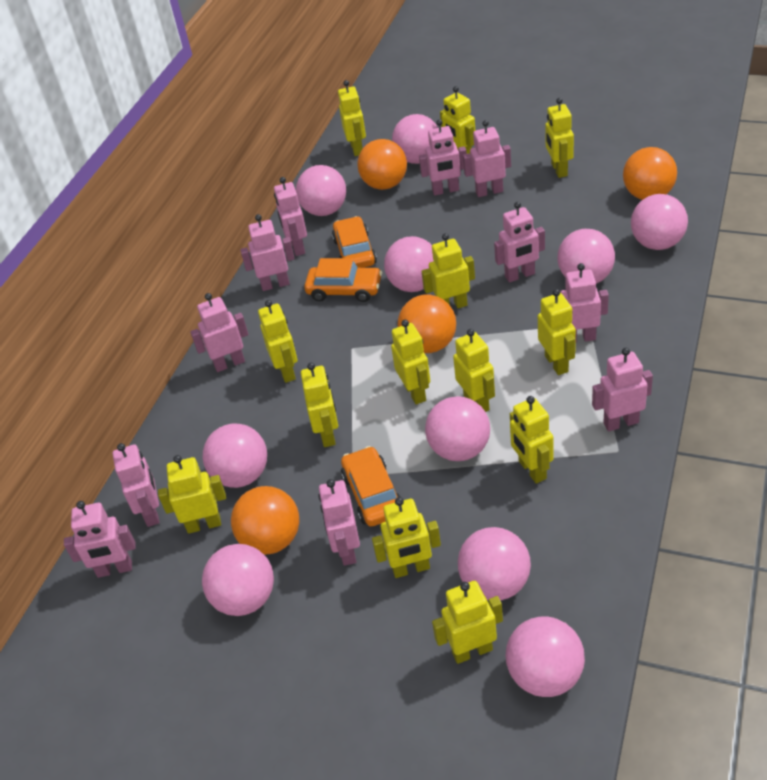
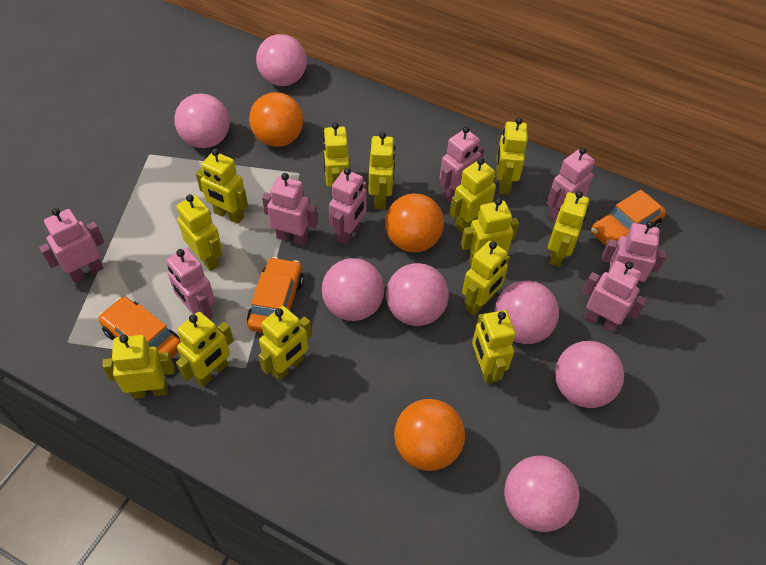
orange ball: [231,486,299,555] [357,139,407,190] [397,295,456,353] [623,147,677,200] = 4 -> [249,92,303,147] [385,193,444,252] [394,399,465,471] = 3
pink ball: [202,544,274,616] [203,424,267,488] [296,165,346,216] [384,236,434,292] [392,114,438,164] [425,396,490,461] [458,527,531,601] [506,616,585,697] [557,229,615,284] [631,194,688,250] = 10 -> [174,93,230,148] [256,34,307,86] [322,258,384,321] [386,263,449,326] [495,281,559,344] [504,456,579,532] [555,341,624,408] = 7
pink robot: [64,501,136,578] [113,443,160,527] [190,293,248,372] [240,214,295,291] [274,177,307,256] [319,479,360,566] [419,119,467,196] [463,120,511,197] [494,202,545,283] [560,263,609,343] [592,348,653,432] = 11 -> [39,208,105,283] [166,248,215,319] [262,173,318,246] [329,168,367,245] [440,126,484,202] [547,147,595,222] [582,261,647,333] [601,221,666,287] = 8

